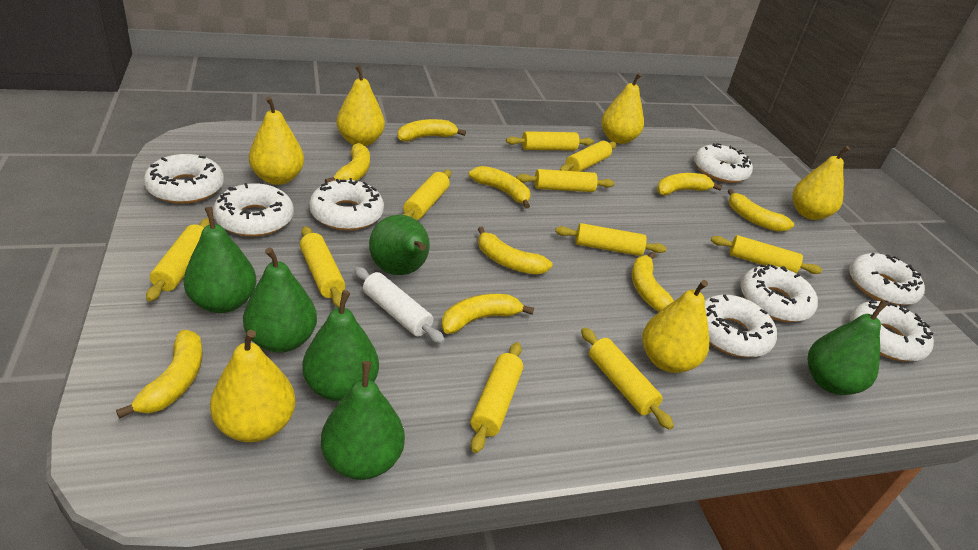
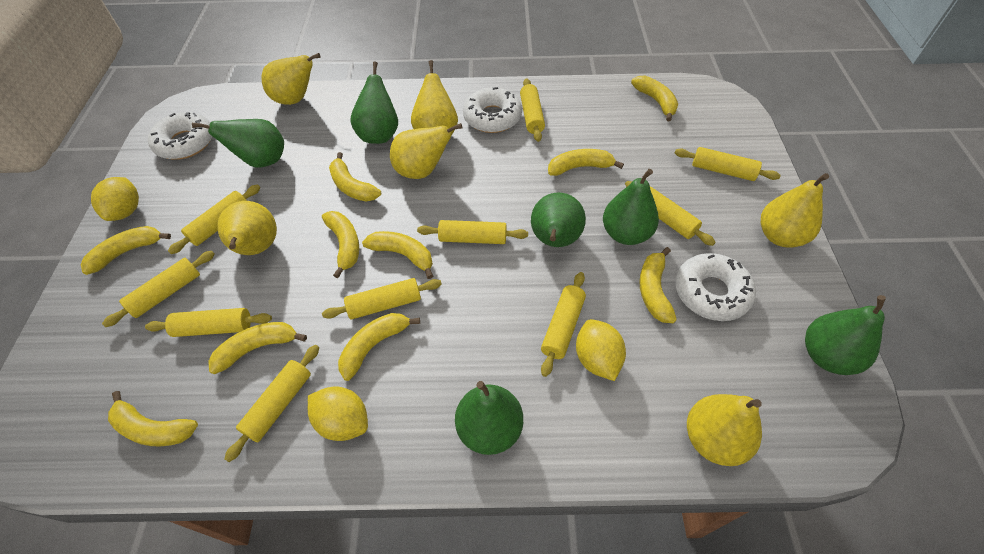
white donut: [144,154,224,204] [213,183,294,237] [309,178,384,231] [694,143,753,183] [705,295,777,357] [740,264,818,322] [849,253,925,305] [850,301,934,361] = 8 -> [148,112,212,160] [463,87,522,133] [675,253,756,321] = 3
white rolling pin: [354,267,445,344] = 1 -> none = 0
yellow banana: [116,330,203,419] [325,143,370,183] [397,119,466,141] [441,294,534,334] [469,166,531,208] [478,227,553,274] [632,252,674,312] [657,173,722,195] [728,189,794,232] = 9 -> [80,226,171,275] [108,391,198,446] [208,322,307,374] [322,211,359,278] [329,152,381,201] [338,313,420,381] [362,231,433,279] [548,149,624,176] [631,76,678,122] [639,247,677,323] = 10
yellow lemon: none = 0 -> [91,177,139,221] [308,386,368,441] [576,319,626,381] = 3

